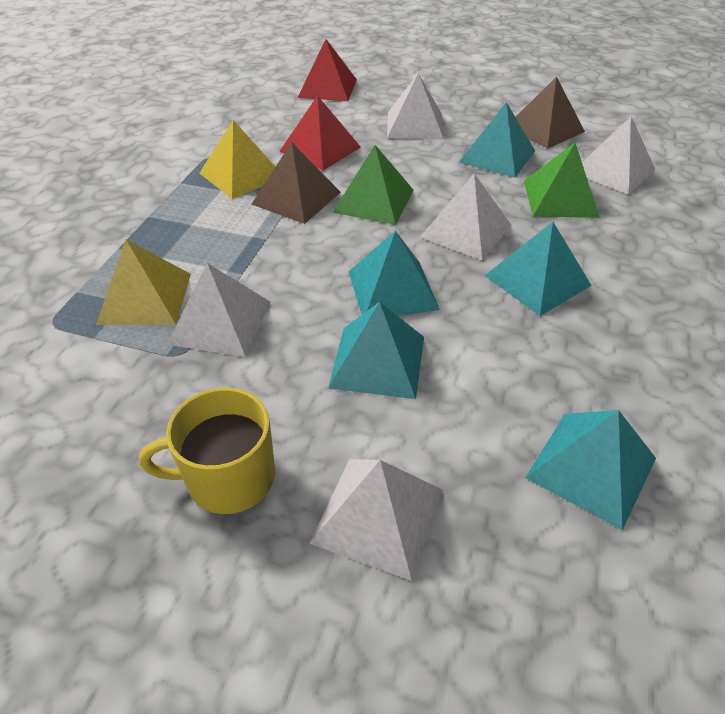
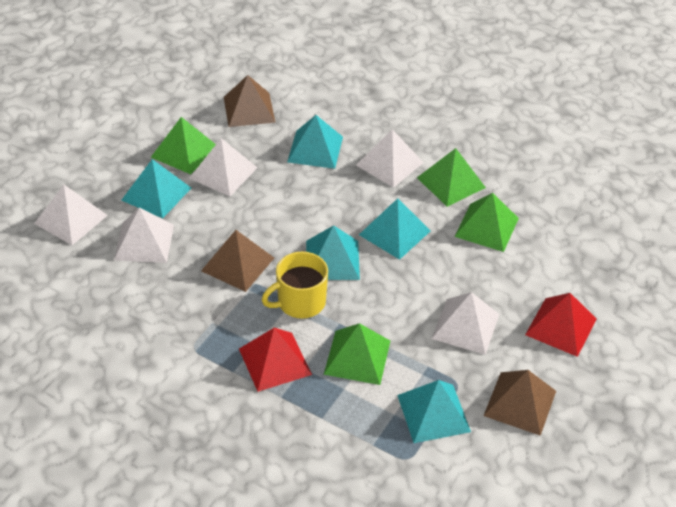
brown pyramid: [252,142,341,224] [516,77,585,149] = 2 -> [201,230,274,292] [224,75,276,127] [483,370,556,436] = 3
green pyramid: [332,145,414,225] [524,143,600,218] = 2 -> [151,117,216,174] [324,323,390,385] [417,148,486,207] [454,193,519,252] = 4
yellow pyramid: [96,239,191,325] [200,120,275,199] = 2 -> none = 0

